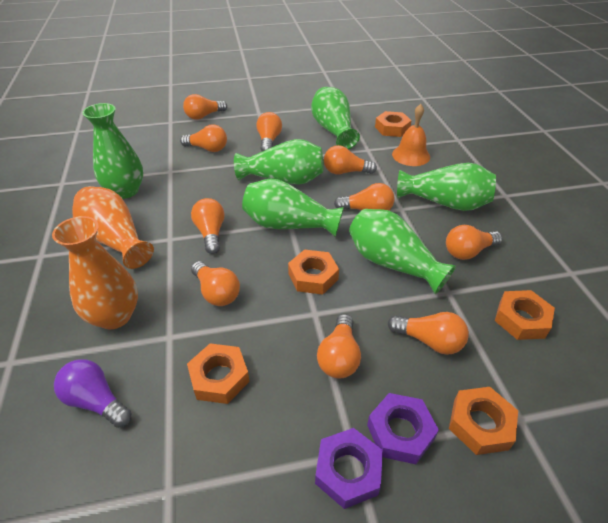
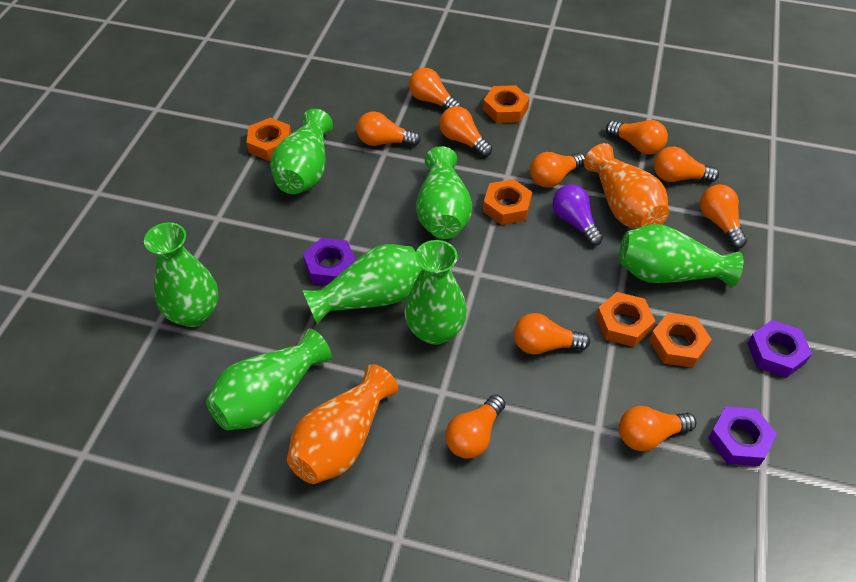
green vase: [82,103,143,199] [234,139,323,185] [242,178,344,237] [311,87,360,149] [349,209,456,294] [397,163,496,211] = 6 -> [144,222,219,327] [206,329,332,430] [270,109,333,194] [302,244,422,324] [404,240,467,345] [416,146,472,239] [619,224,744,287] = 7
orange bell: [392,104,430,166] = 1 -> none = 0
purple nut: [315,428,383,509] [367,393,439,464] = 2 -> [303,238,356,285] [708,406,777,466] [747,320,812,378] = 3

